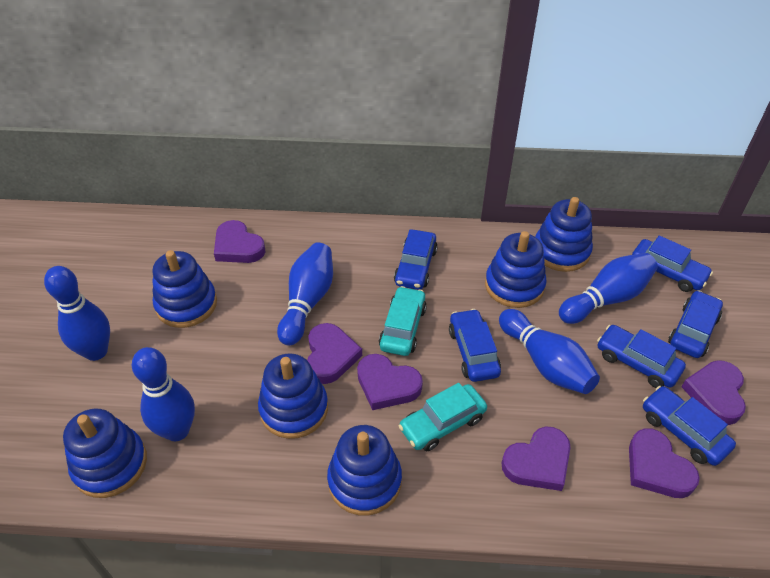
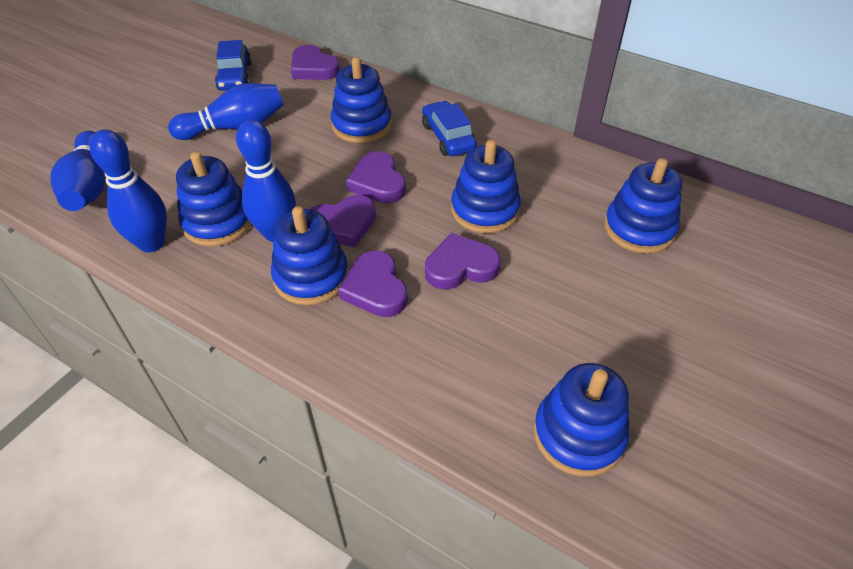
blue bowling pin: [44,266,110,361] [132,347,195,441] [277,242,333,346] [499,309,600,394] [559,253,658,324] = 5 -> [50,131,105,211] [90,130,167,252] [168,83,284,140] [236,120,296,242] = 4
blue car: [394,229,438,290] [449,309,501,382] [597,325,686,388] [632,236,713,292] [643,386,736,466] [668,290,723,358] = 6 -> [215,40,251,91] [422,101,477,156] = 2
purple heart: [214,220,265,263] [307,323,362,384] [357,354,423,410] [502,427,571,491] [629,428,700,498] [682,360,746,425] = 6 -> [291,45,340,80] [310,195,376,248] [338,250,408,317] [346,151,406,203] [425,232,501,290] = 5
turquoise car: [379,286,427,356] [399,383,487,451] = 2 -> none = 0

